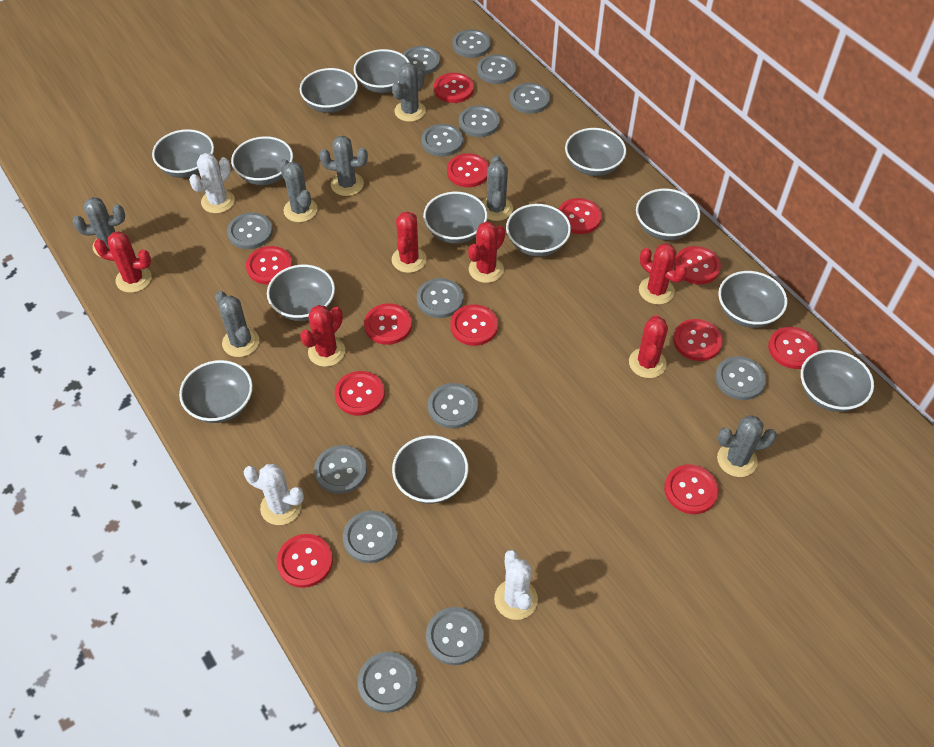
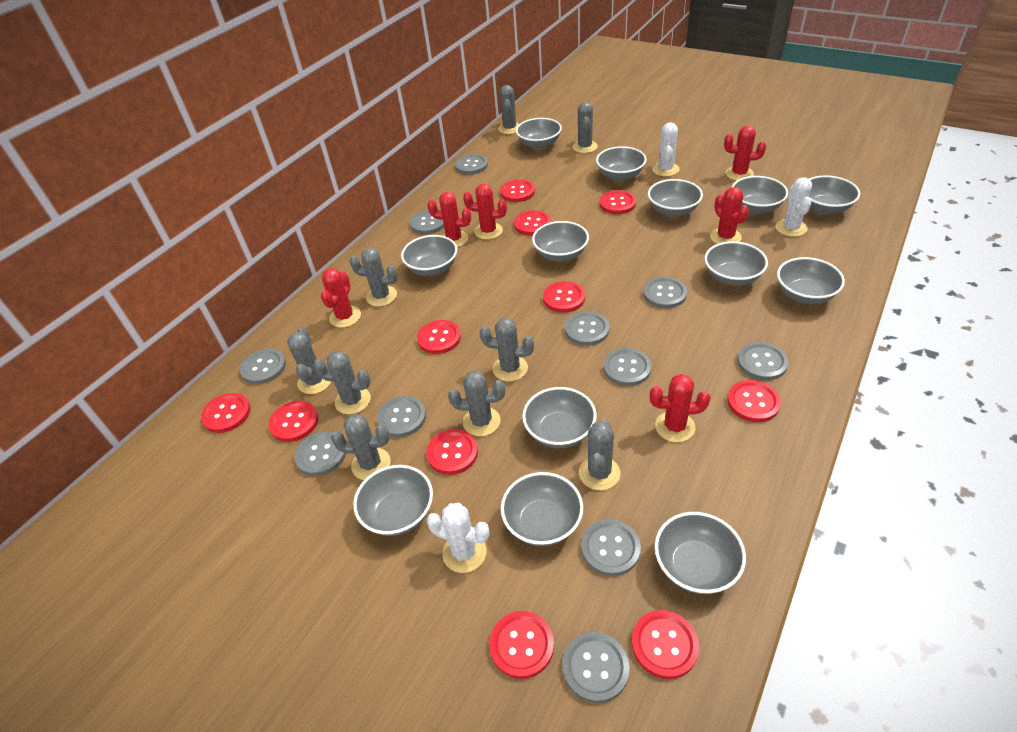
grey button: [227,212,273,249] [314,445,367,494] [343,511,398,563] [358,652,417,713] [403,46,440,75] [417,278,463,318] [421,124,463,157] [426,607,484,665] [428,383,478,429] [452,29,491,58] [459,105,500,137] [477,54,516,84] [510,83,550,114] [715,356,766,400] = 14 -> [240,349,286,384] [294,432,346,476] [377,396,426,437] [410,210,444,234] [455,154,488,175] [562,632,630,703] [565,311,610,346] [581,519,641,576] [603,348,651,386] [643,277,687,308] [737,342,788,380] = 11
grey cactus: [73,197,125,257] [215,291,259,357] [279,159,317,222] [319,136,368,196] [392,62,426,122] [482,155,513,221] [717,415,777,477] = 7 -> [287,327,332,394] [313,351,371,414] [331,414,391,480] [349,248,398,306] [448,370,505,436] [479,317,534,381] [498,85,519,134] [573,102,598,153] [579,420,620,490] = 9
red button: [246,246,293,284] [277,534,333,588] [334,371,385,416] [364,303,412,345] [434,73,474,103] [447,153,489,187] [450,304,498,346] [559,198,602,234] [664,464,719,514] [673,319,723,361] [674,246,721,284] [768,327,819,369] = 12 -> [201,393,251,433] [269,401,318,442] [417,320,461,354] [426,429,478,475] [489,611,554,679] [500,179,535,202] [514,210,551,236] [543,281,585,313] [599,190,636,214] [632,610,699,679] [727,380,781,422] = 11

